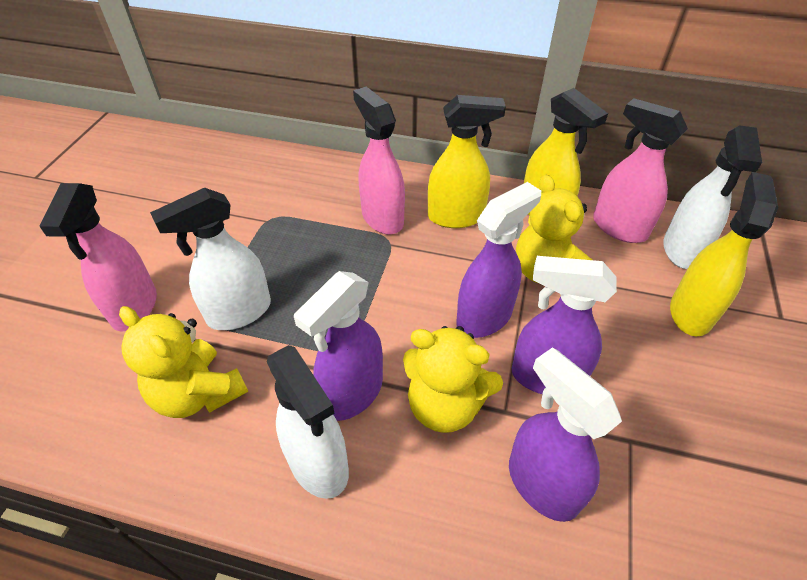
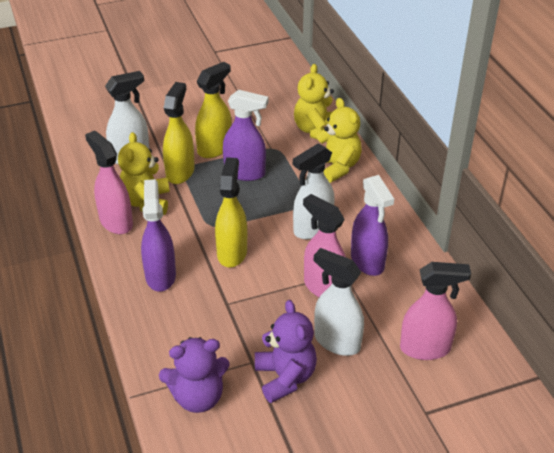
purple spray bottle: [294,271,383,421] [457,182,541,338] [509,347,622,522] [512,256,617,394] = 4 -> [141,179,176,292] [223,90,268,181] [351,175,394,276] = 3
purple teddy bear: none = 0 -> [159,337,230,413] [255,300,317,403] = 2

